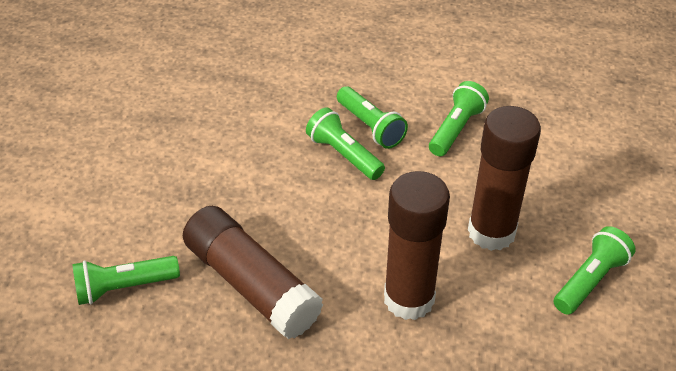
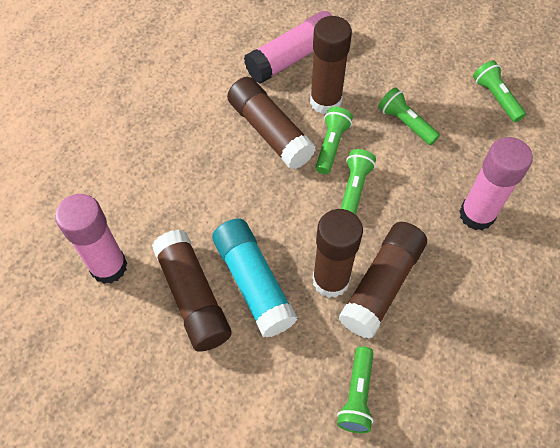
brown glue stick: [183,206,323,339] [384,171,450,320] [468,106,541,251] = 3 -> [152,230,231,352] [227,77,316,170] [310,16,352,114] [313,209,363,298] [339,222,427,339] = 5
pink glue stick: none = 0 -> [55,194,127,284] [244,11,332,84] [459,137,533,230] = 3
turquoise glue stick: none = 0 -> [212,218,298,338] = 1

